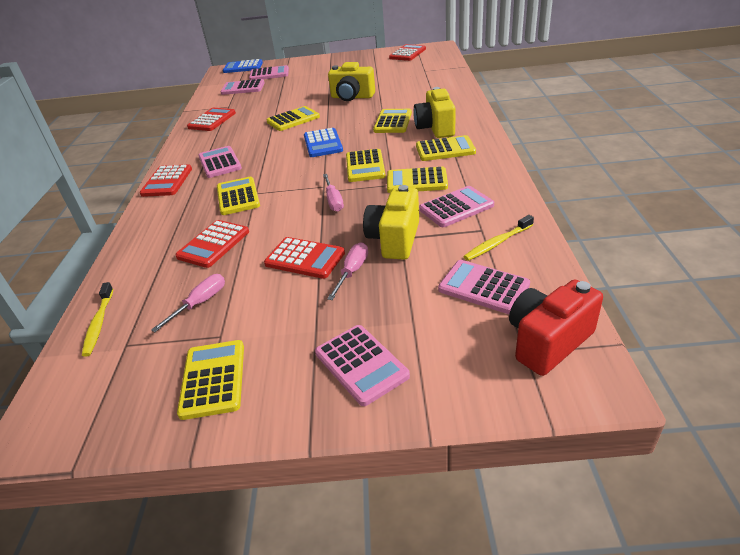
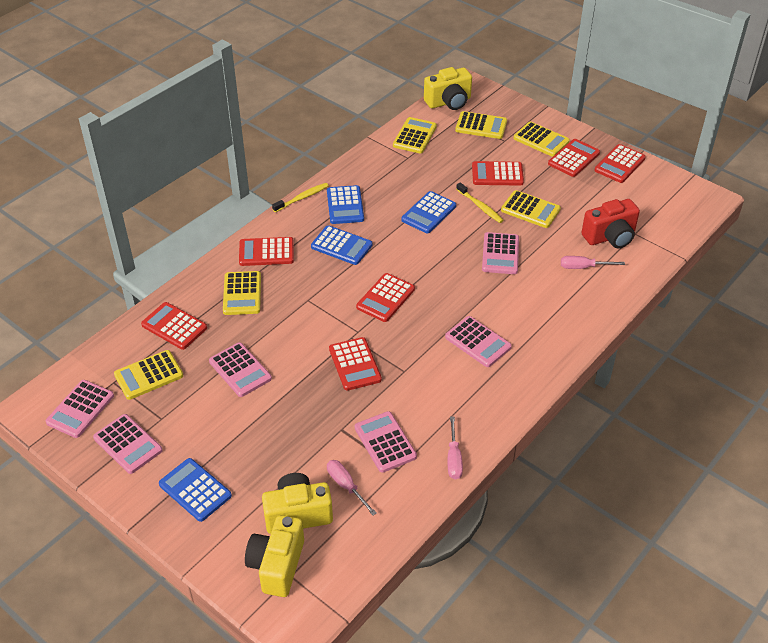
blue calculator: [223,59,263,73] [304,128,343,157] = 2 -> [159,458,232,522] [311,225,372,265] [327,185,364,224] [401,191,456,234] = 4
red calculator: [140,164,192,197] [175,220,249,268] [187,108,236,131] [264,237,345,279] [389,44,426,61] = 5 -> [141,302,207,350] [239,237,294,266] [329,337,382,391] [356,273,415,322] [472,161,524,186] [548,139,600,177] [595,144,646,183] = 7
yellow calculator: [177,340,244,420] [217,177,260,215] [267,106,320,131] [346,149,386,182] [373,109,412,133] [387,167,448,193] [416,135,476,161] = 7 -> [114,350,183,400] [223,271,261,315] [393,117,437,153] [455,111,507,139] [501,190,561,228] [514,122,570,157] = 6

